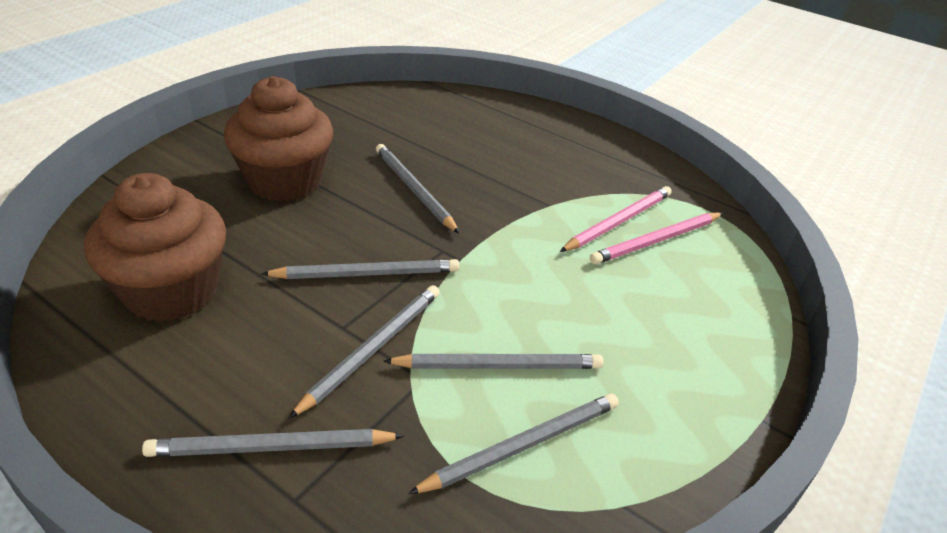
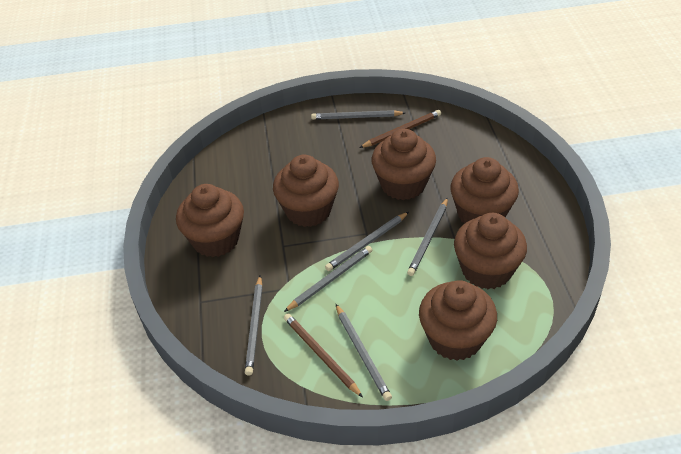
brown cupcake: [84,173,226,322] [224,76,333,202] = 2 -> [176,184,244,257] [273,155,339,227] [372,129,436,200] [419,280,497,361] [450,157,519,223] [454,213,527,289] = 6
brown pencil: none = 0 -> [284,313,363,397] [359,110,441,148] = 2
pink pencil: [560,186,672,252] [590,212,723,265] = 2 -> none = 0

